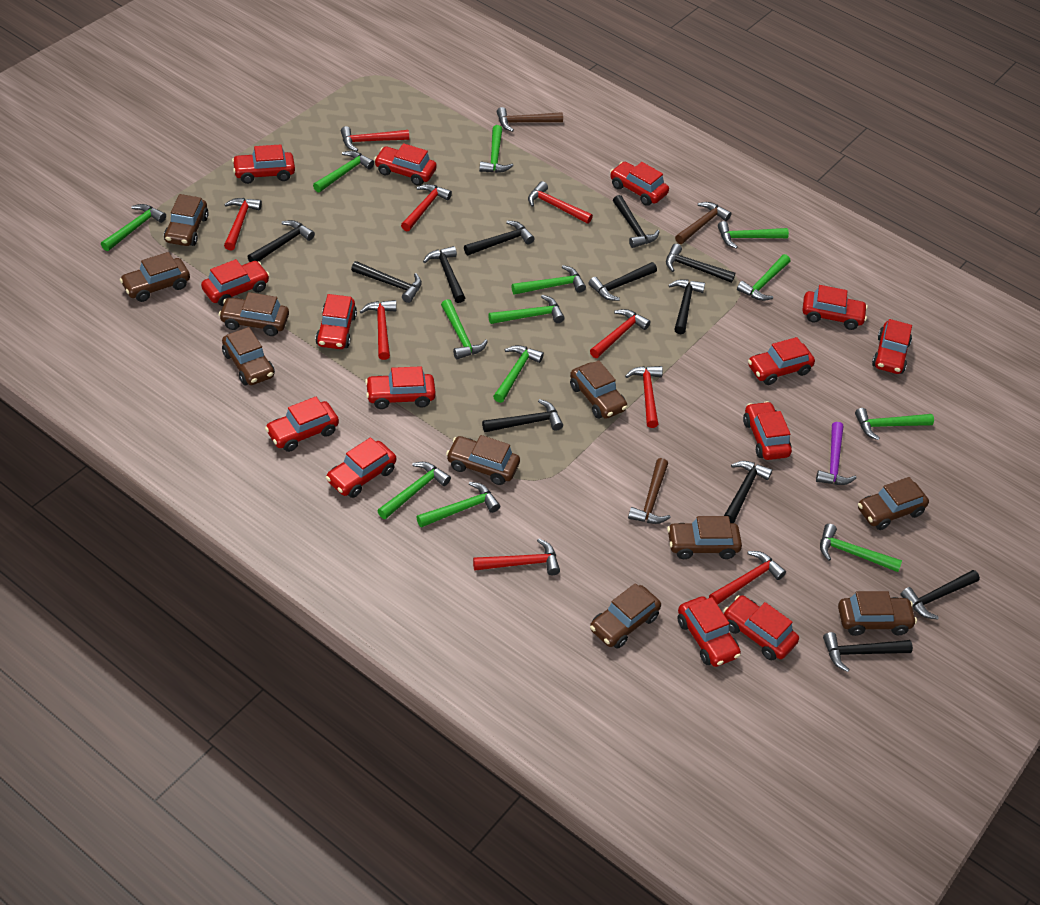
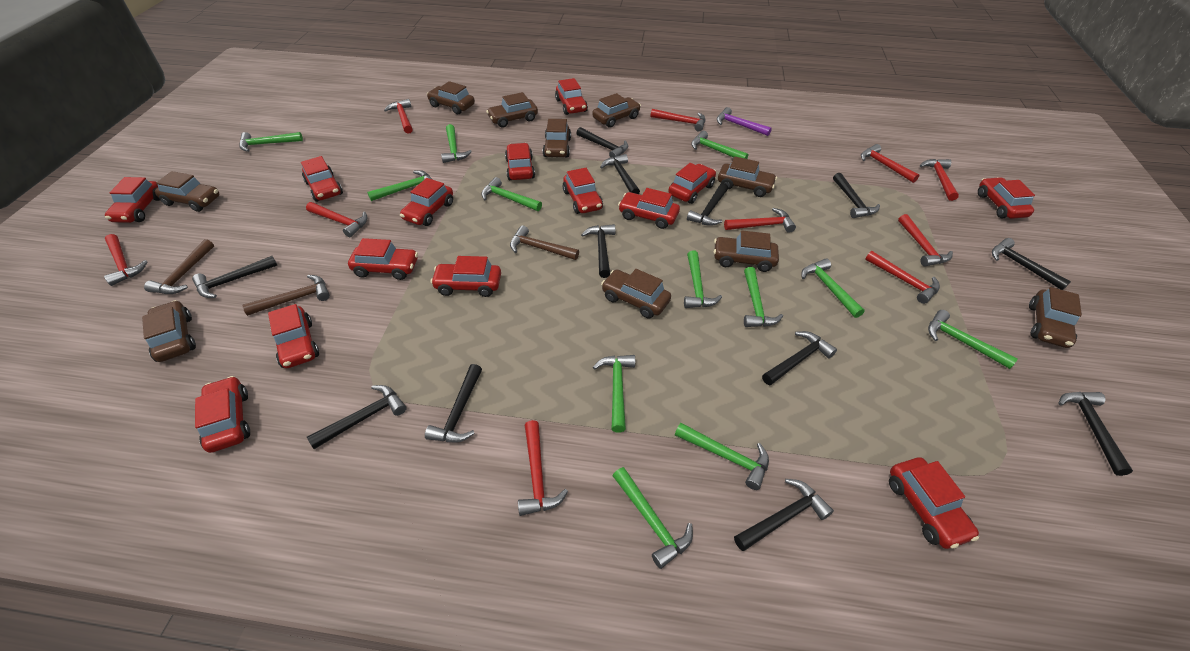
green hammer: [101,204,166,251] [313,151,374,192] [377,462,451,519] [416,482,500,528] [441,299,488,359] [479,125,513,173] [488,295,565,324] [493,345,544,403] [512,265,586,295] [718,221,789,248] [737,254,790,301] [820,524,902,572] [855,408,934,440] = 13 -> [240,132,303,152] [367,170,433,201] [441,124,472,163] [481,177,542,211] [593,355,635,433] [613,467,693,569] [675,423,769,490] [684,250,722,308] [691,131,748,159] [744,267,783,327] [802,258,865,318] [928,310,1018,369] = 12
red hammer: [224,198,262,251] [341,126,409,151] [360,300,397,360] [401,184,452,231] [473,539,560,575] [528,181,593,224] [590,309,651,358] [625,366,663,428] [709,551,786,605] = 9 -> [104,234,148,286] [306,202,367,237] [384,99,413,133] [518,420,568,516] [651,109,705,131] [724,208,796,233] [861,144,919,183] [865,251,940,304] [898,214,953,266] [920,159,959,201] = 10

